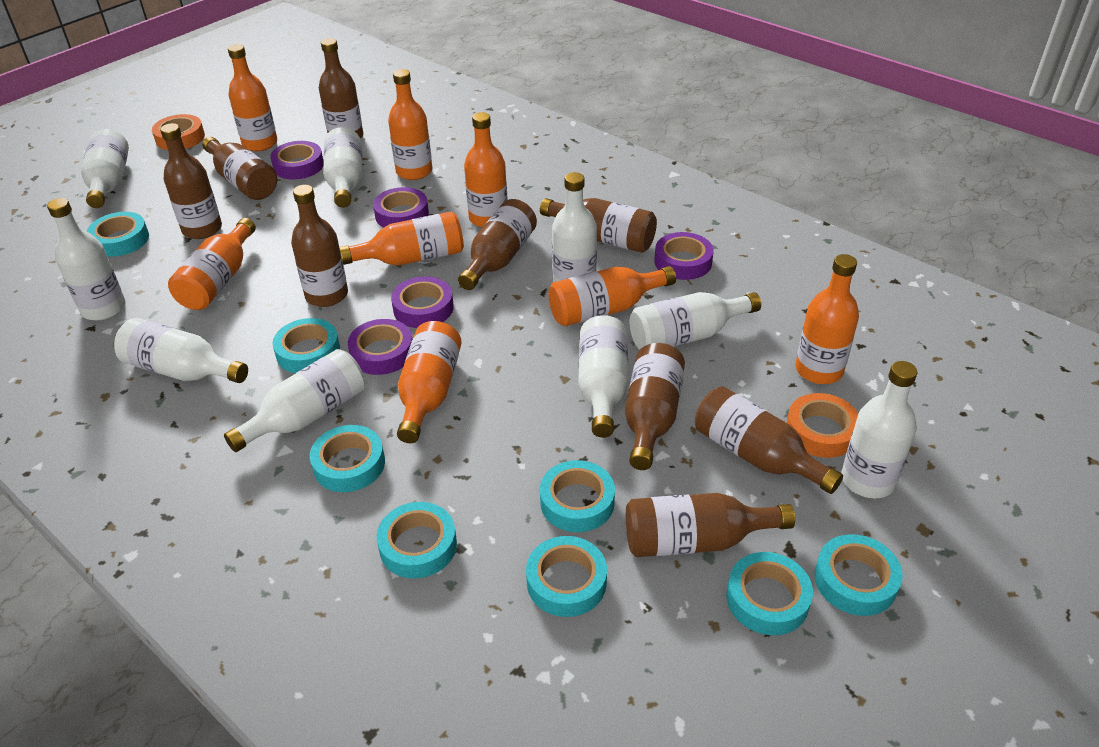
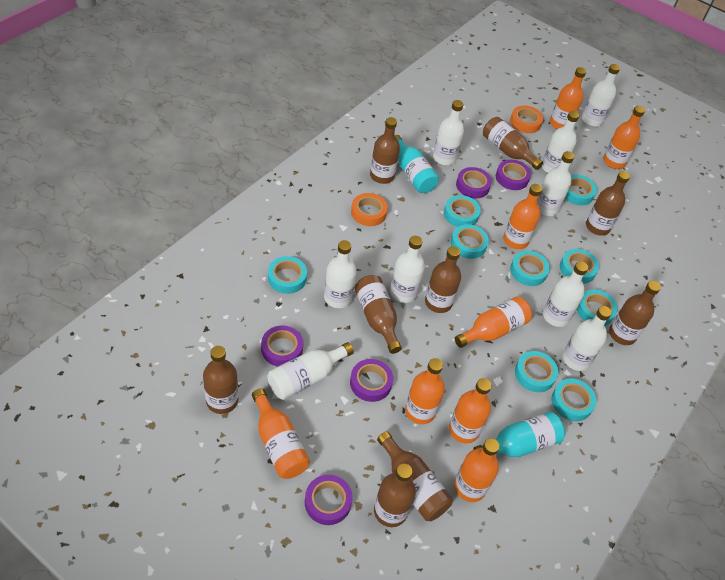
turquoise bottle: none = 0 -> [394,135,439,193] [473,412,565,457] = 2
turquoise tape: [87,212,149,257] [272,318,340,373] [310,425,385,492] [376,502,457,578] [526,536,607,617] [540,460,615,532] [726,552,813,635] [814,534,903,616] = 8 -> [268,256,307,294] [444,195,481,227] [451,224,489,259] [510,251,550,286] [515,351,558,392] [552,379,596,421] [560,249,599,284] [565,174,597,206] [577,289,618,326] = 9

